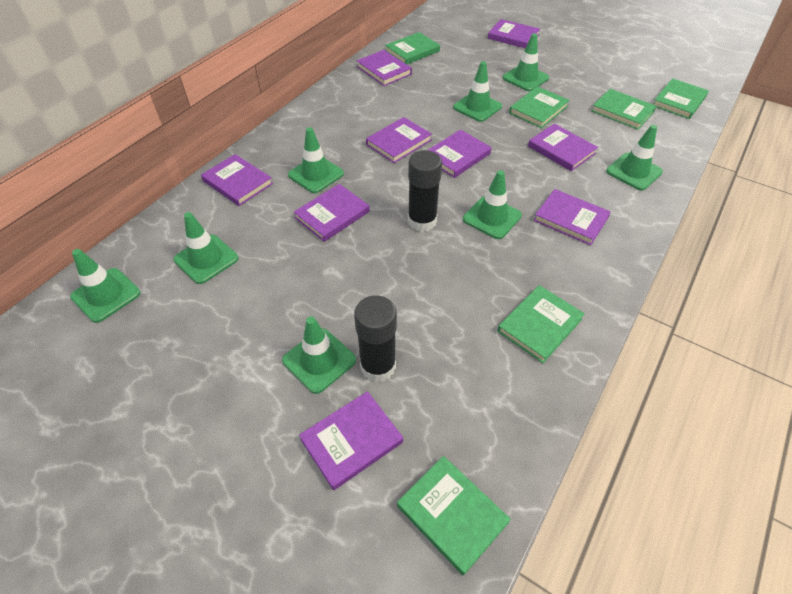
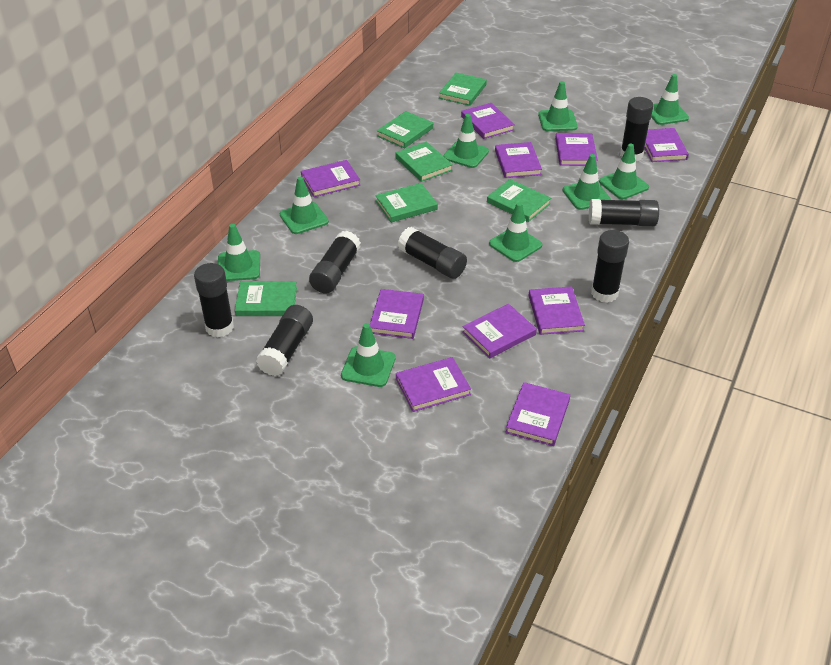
black glue stick: [354,295,397,382] [408,150,442,232] = 2 -> [194,263,234,337] [256,305,313,376] [309,231,361,293] [398,227,467,279] [589,199,659,226] [591,230,629,303] [620,97,653,161] = 7
green traffic cone: [70,249,141,323] [173,212,238,284] [282,317,356,394] [288,127,344,193] [453,61,502,122] [463,170,522,239] [503,33,549,91] [606,125,663,191] = 8 -> [218,224,260,281] [280,176,329,234] [341,323,396,387] [443,114,489,168] [489,202,542,262] [538,81,578,131] [563,154,611,210] [599,143,649,199] [651,74,689,125] = 9
purple book: [201,154,273,206] [294,184,370,242] [299,391,403,490] [357,50,412,86] [366,117,432,163] [428,130,491,178] [488,19,540,48] [528,124,598,171] [534,189,611,245] = 9 -> [301,160,360,197] [370,289,424,339] [396,357,471,412] [461,103,515,139] [462,304,537,358] [495,142,542,178] [505,382,570,446] [529,286,585,335] [555,133,598,166] [644,128,689,162] = 10

